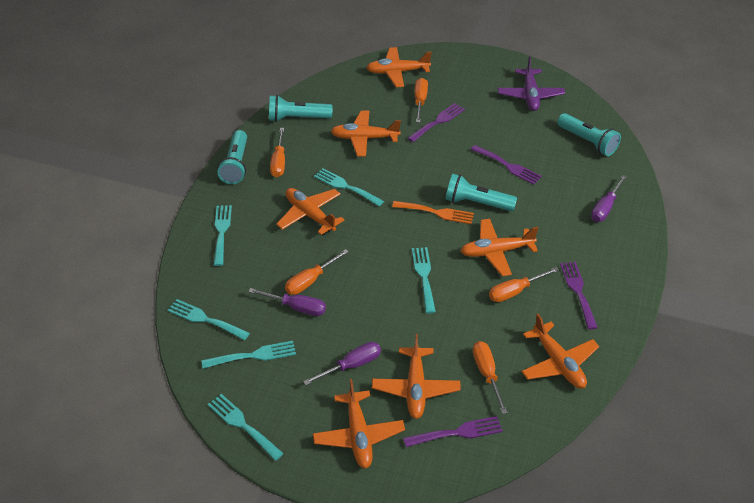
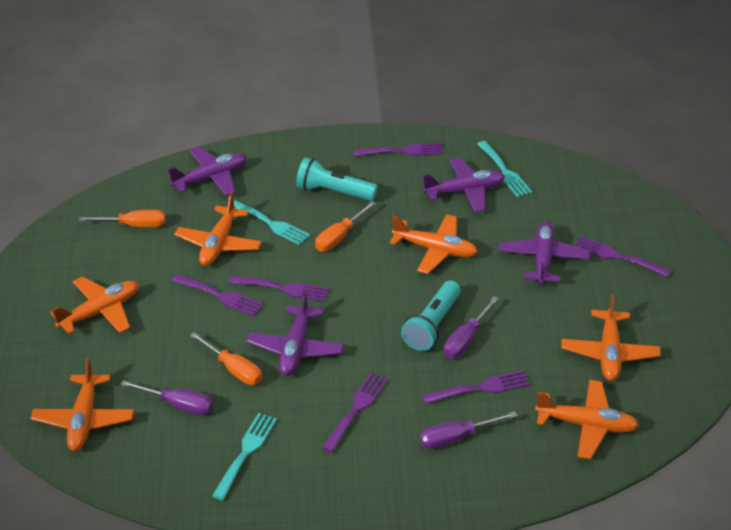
orange fork: [392,201,474,224] = 1 -> none = 0
orange plane: [276,188,344,235] [313,379,405,468] [331,110,401,157] [366,47,432,87] [372,334,461,419] [461,219,538,276] [521,314,599,389] = 7 -> [31,358,134,451] [50,276,138,334] [174,192,262,266] [390,214,478,274] [535,380,639,459] [561,294,661,381] = 6
orange screwdriver: [270,128,285,177] [285,249,349,295] [415,78,428,123] [473,341,508,414] [489,267,559,302] = 5 -> [79,210,166,227] [190,332,262,385] [315,201,376,251] = 3
purple fork: [403,416,503,447] [408,103,465,142] [471,145,542,185] [560,262,598,330] = 4 -> [171,274,264,316] [229,276,329,302] [322,372,388,453] [353,142,443,157] [422,370,530,404] [574,236,671,277] = 6
purple plane: [498,56,565,111] = 1 -> [167,147,247,196] [247,291,344,376] [422,158,505,212] [498,221,590,285] = 4
turquoise flashlight: [217,130,247,184] [269,95,333,122] [445,174,517,211] [557,113,621,156] = 4 -> [296,157,378,201] [401,281,461,351] = 2
turquoise fork: [167,299,250,340] [201,341,296,369] [208,394,284,461] [214,205,232,266] [314,168,384,207] [412,247,436,314] = 6 -> [212,413,277,501] [234,200,310,245] [477,141,532,198] = 3

